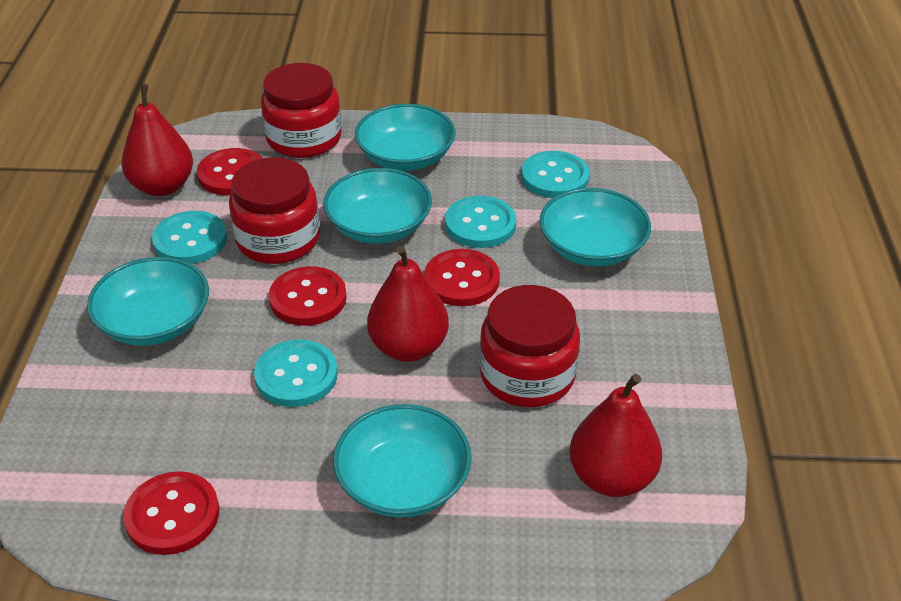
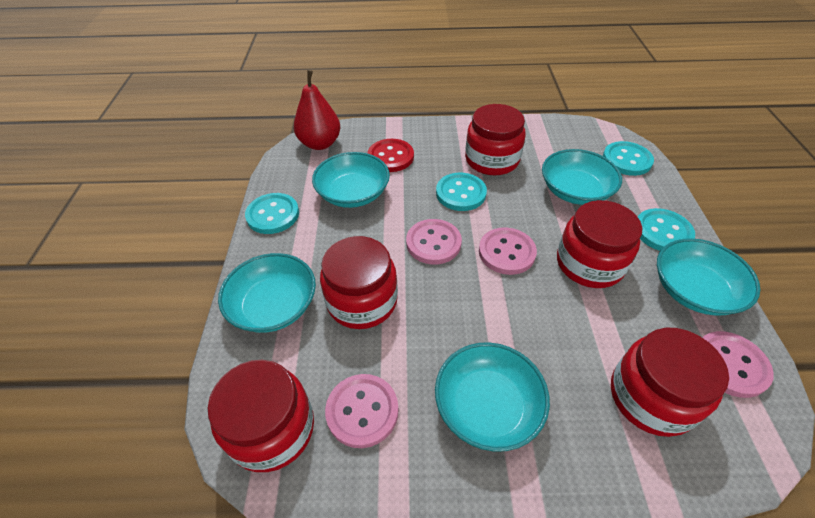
pink button: none = 0 -> [325,374,399,448] [406,219,462,265] [479,228,537,275] [703,331,774,398] = 4
red button: [123,471,219,555] [197,148,263,195] [269,266,347,326] [424,249,500,306] = 4 -> [367,139,414,172] = 1
red jar: [229,157,320,264] [261,63,342,158] [479,285,580,407] = 3 -> [208,360,314,472] [320,236,398,329] [465,104,526,175] [557,200,642,288] [611,328,729,437] = 5
red pear: [121,84,193,196] [367,246,449,362] [569,374,662,497] = 3 -> [294,70,340,150] = 1

